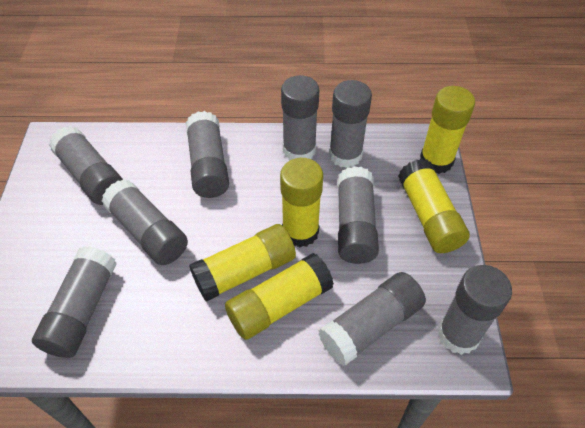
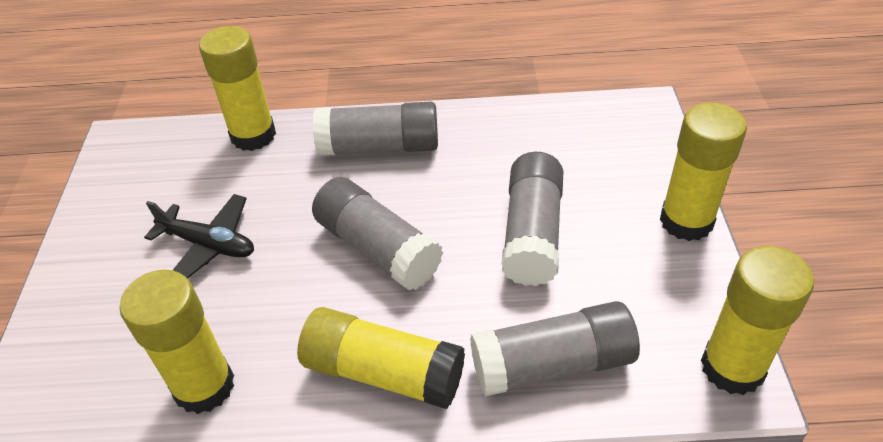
black plane: none = 0 -> [144,194,254,278] = 1
grey glue stick: [32,246,117,358] [49,126,123,205] [102,179,188,265] [186,111,229,198] [281,75,319,160] [318,272,426,366] [329,80,372,168] [337,166,379,264] [438,265,512,355] = 9 -> [312,177,443,290] [313,102,438,156] [470,301,640,397] [501,152,563,286] = 4

